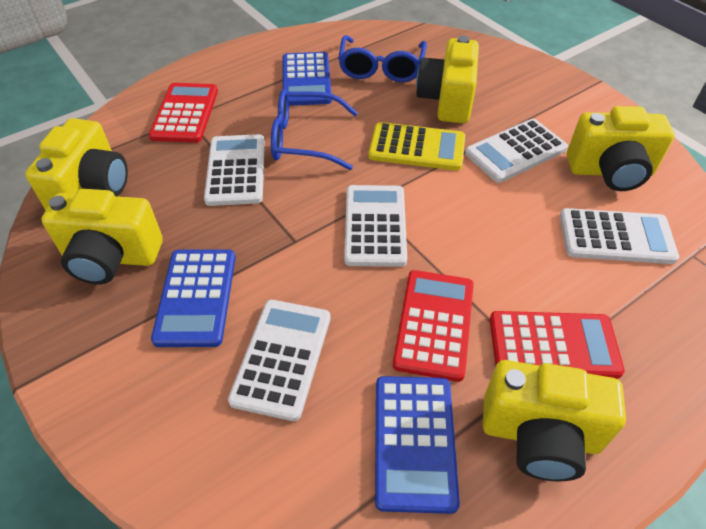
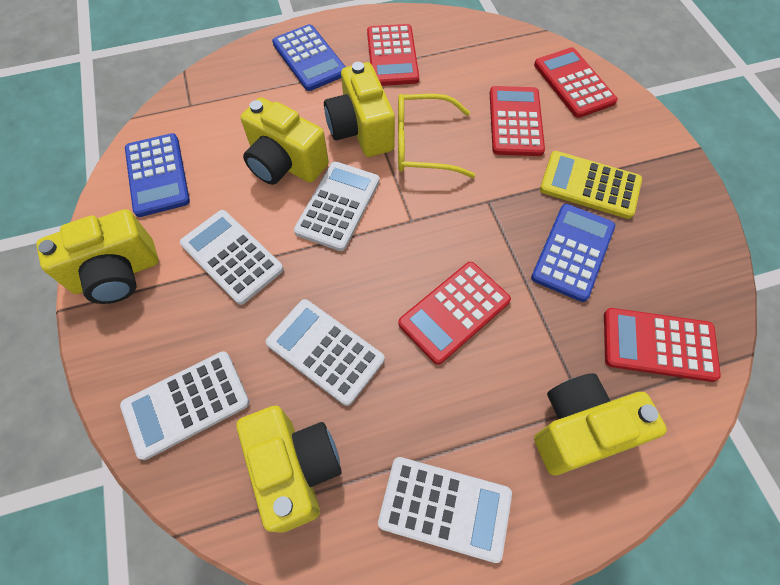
blue glasses: [271,89,358,170] [338,35,427,82] = 2 -> none = 0
red calculator: [149,83,218,143] [393,270,474,382] [490,311,625,379] = 3 -> [367,24,419,86] [398,262,511,365] [490,86,545,156] [534,47,618,118] [604,308,721,382] = 5
yellow glasses: none = 0 -> [398,94,475,178] = 1

